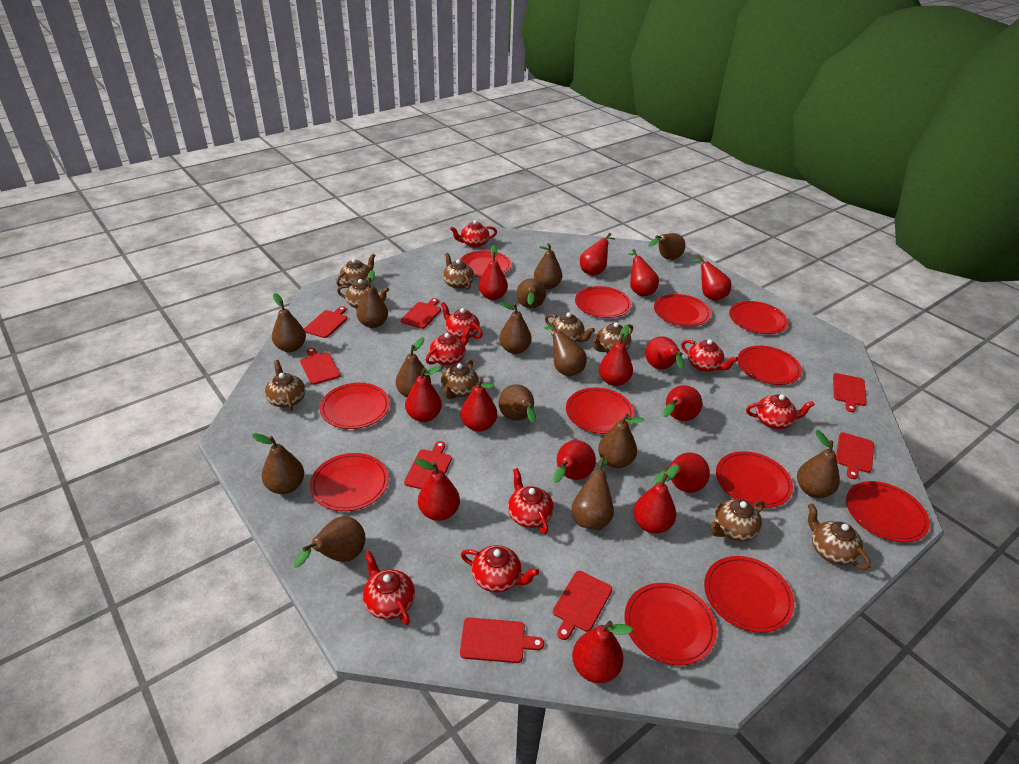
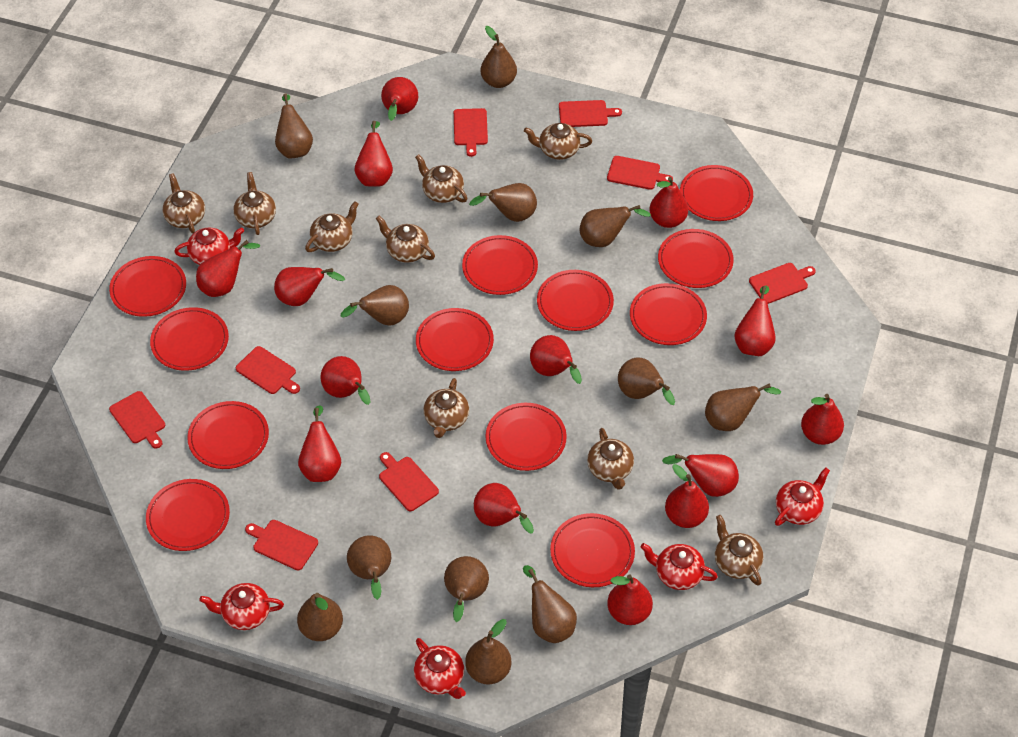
brown pear: [252,433,304,494] [272,293,306,352] [294,516,365,567] [356,270,388,328] [396,337,431,397] [499,302,532,354] [499,385,536,423] [516,278,546,308] [534,243,562,289] [545,323,587,377] [571,457,614,530] [598,414,644,468] [648,233,686,260] [797,430,840,498] = 14 -> [275,93,313,159] [297,593,343,641] [340,285,409,326] [347,536,391,600] [444,556,489,622] [465,619,511,685] [469,183,537,222] [480,26,517,88] [523,565,577,643] [580,205,651,247] [618,357,675,405] [705,383,781,431] = 12
red teapot: [363,551,415,625] [426,326,471,366] [441,302,483,340] [450,220,497,248] [461,545,539,593] [508,468,554,534] [681,339,738,372] [746,394,815,429] = 8 -> [174,227,244,265] [199,583,284,630] [414,638,466,699] [640,543,718,590] [775,468,830,526] = 5

